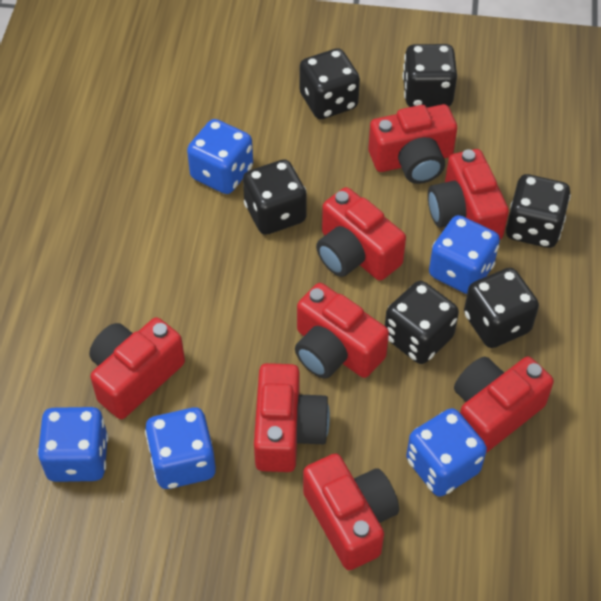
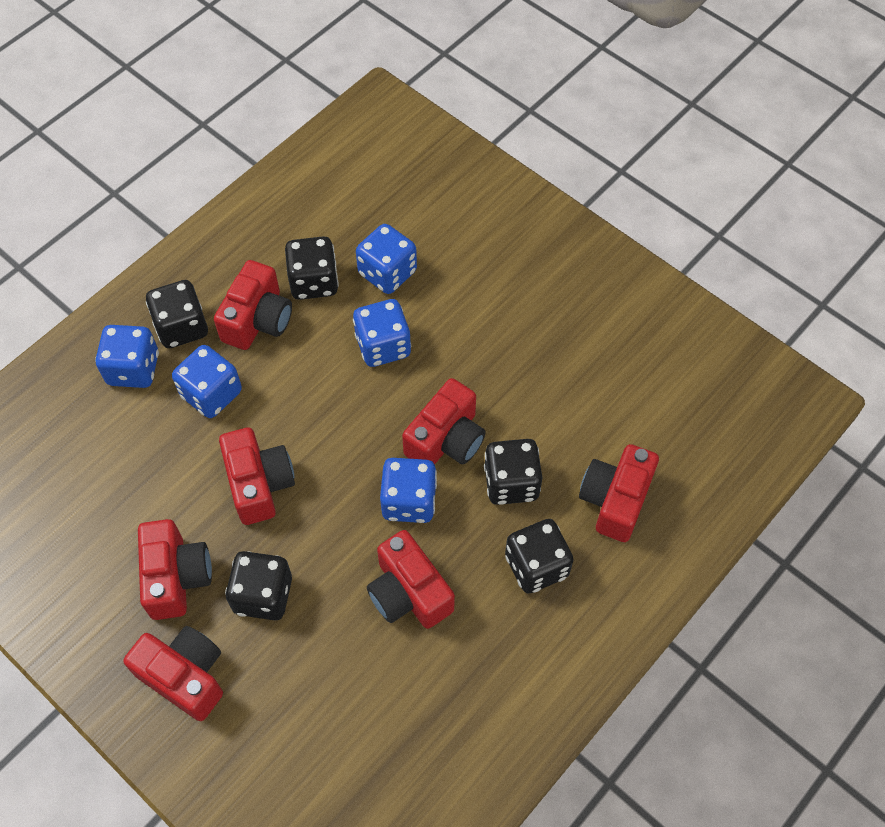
black dice: [243,159,307,235] [300,48,360,119] [385,281,459,364] [403,44,457,107] [464,268,539,348] [506,174,571,248] = 6 -> [146,280,208,348] [225,551,292,620] [285,236,339,300] [484,439,542,505] [505,519,574,594] = 5
red camera: [89,317,185,419] [254,363,330,472] [295,283,389,379] [303,453,399,570] [316,187,406,281] [368,104,457,184] [428,149,509,240] [454,357,554,453] = 8 -> [123,626,223,721] [138,519,212,620] [214,260,292,350] [219,428,295,525] [367,530,455,629] [402,378,486,464] [579,444,659,542] = 7

